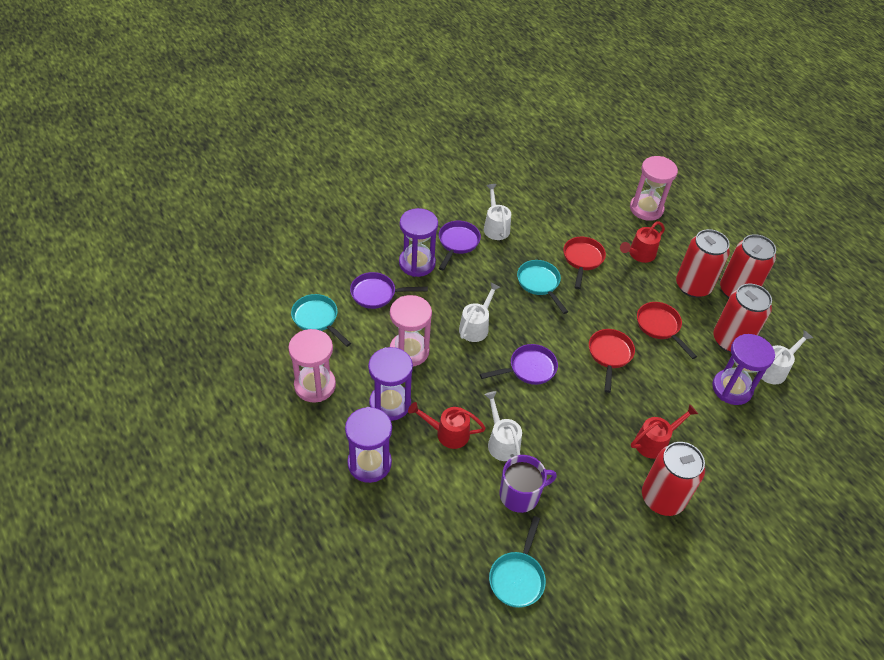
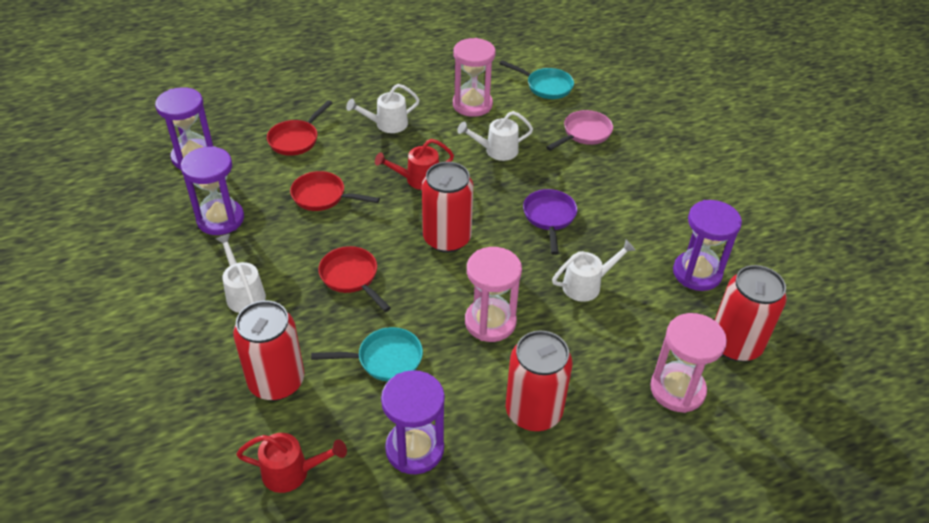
pink pan: none = 0 -> [546,110,613,151] = 1
purple mug: [500,455,557,513] = 1 -> none = 0
purple pan: [350,272,428,309] [439,221,481,270] [480,344,558,385] = 3 -> [523,189,577,255] = 1
red watering can: [408,402,486,449] [620,221,665,263] [631,404,698,459] = 3 -> [236,433,347,493] [375,139,454,190] = 2
turquoise pan: [291,294,351,347] [489,516,546,608] [517,260,568,314] = 3 -> [311,327,423,382] [500,60,574,99] = 2

